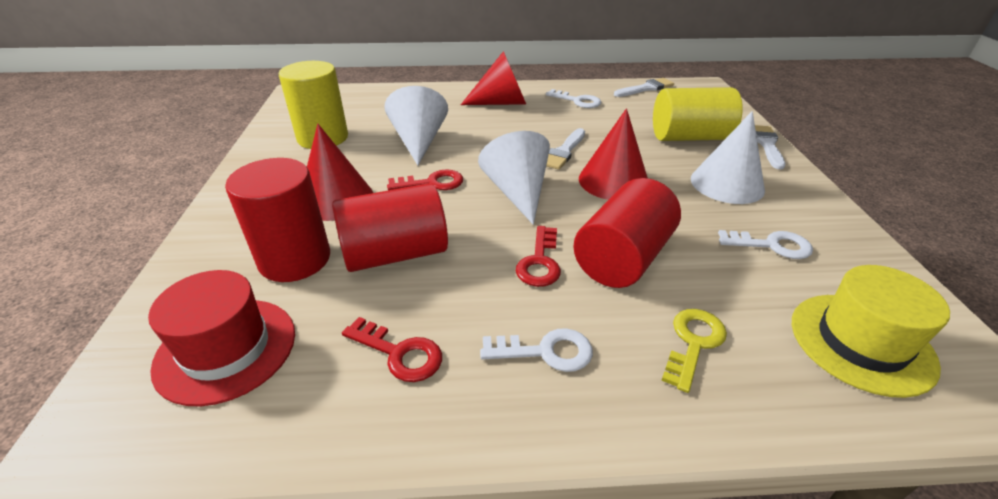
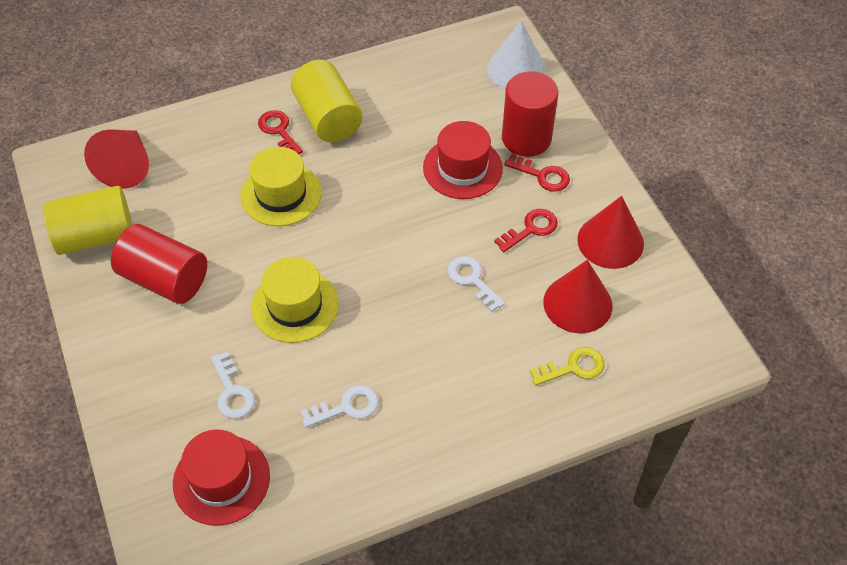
red cylinder: [225,158,330,282] [332,183,448,272] [573,178,681,288] = 3 -> [111,224,207,304] [502,71,558,157] = 2
red hat: [148,270,295,406] = 1 -> [173,429,270,526] [423,121,503,199] = 2
white brush: [546,128,585,170] [614,78,674,97] [755,125,785,170] = 3 -> none = 0
white cone: [384,86,448,165] [478,131,550,225] [691,111,765,204] = 3 -> [487,20,546,89] = 1
yellow hat: [792,265,950,398] = 1 -> [240,147,322,226] [251,257,339,343] = 2

